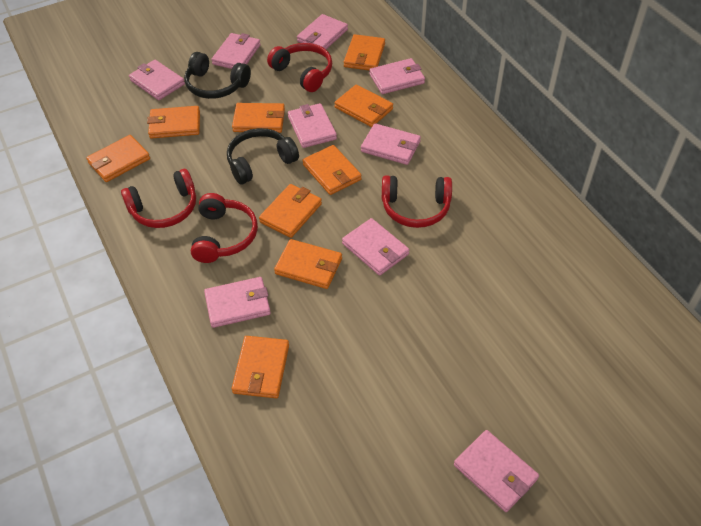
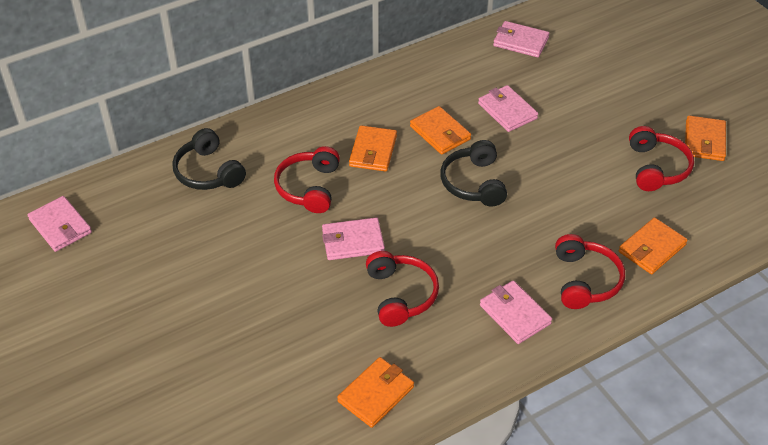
orange wallet: [86,135,150,182] [147,106,200,139] [232,103,285,133] [232,336,289,398] [259,184,322,238] [274,239,342,289] [302,145,362,195] [334,84,393,127] [344,34,385,70] = 9 -> [337,357,414,428] [349,125,397,172] [410,106,471,155] [619,217,688,274] [685,115,726,161] = 5
pink wallet: [129,60,185,100] [204,277,271,328] [211,33,261,69] [288,103,337,148] [297,14,348,49] [342,218,409,276] [361,123,421,165] [369,58,425,94] [454,430,539,512] = 9 -> [27,196,92,252] [322,217,385,260] [478,85,538,132] [480,280,552,344] [493,21,549,57] = 5

